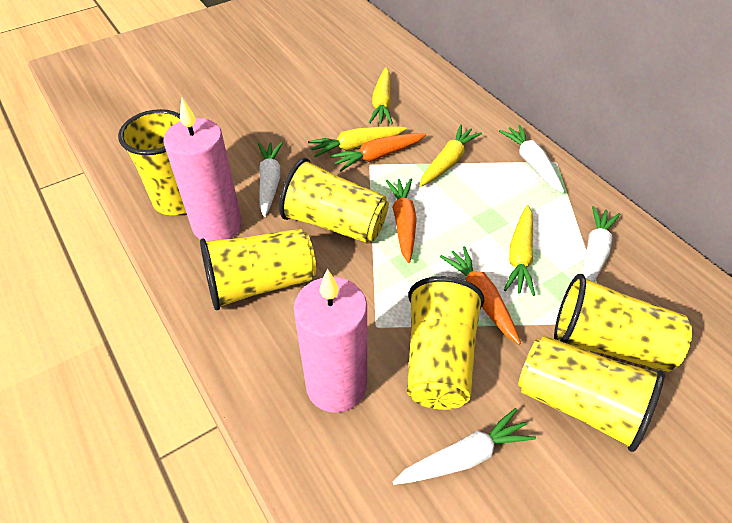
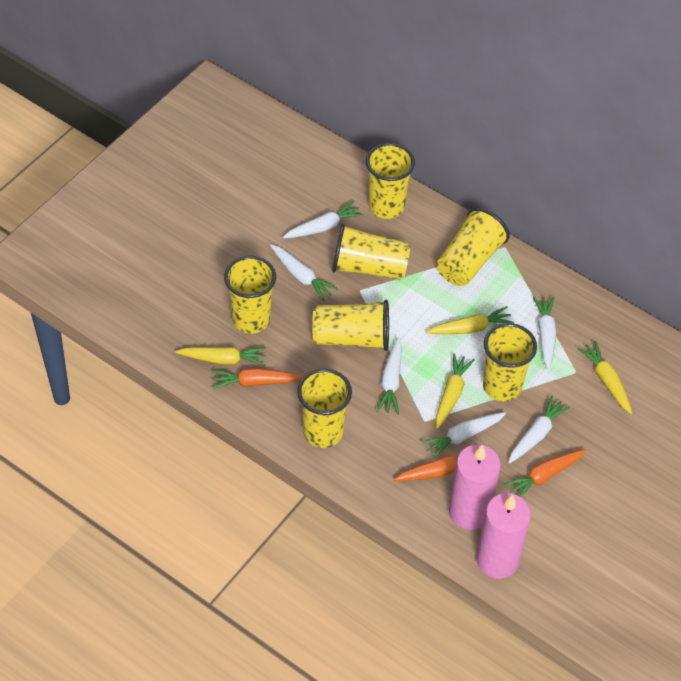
white carrot: [258,142,283,217] [393,408,536,485] [499,125,565,193] [582,206,620,282] = 4 -> [270,244,338,301] [283,201,363,239] [376,338,402,414] [421,412,506,459] [508,396,570,464] [533,296,556,370] = 6
yellow cup: [118,109,186,215] [200,229,316,310] [279,158,389,244] [407,276,485,410] [518,335,665,452] [554,274,692,372] = 6 -> [224,256,276,334] [297,369,352,448] [312,300,389,351] [332,224,411,280] [366,143,415,219] [437,208,510,286] [483,323,537,401] = 7

